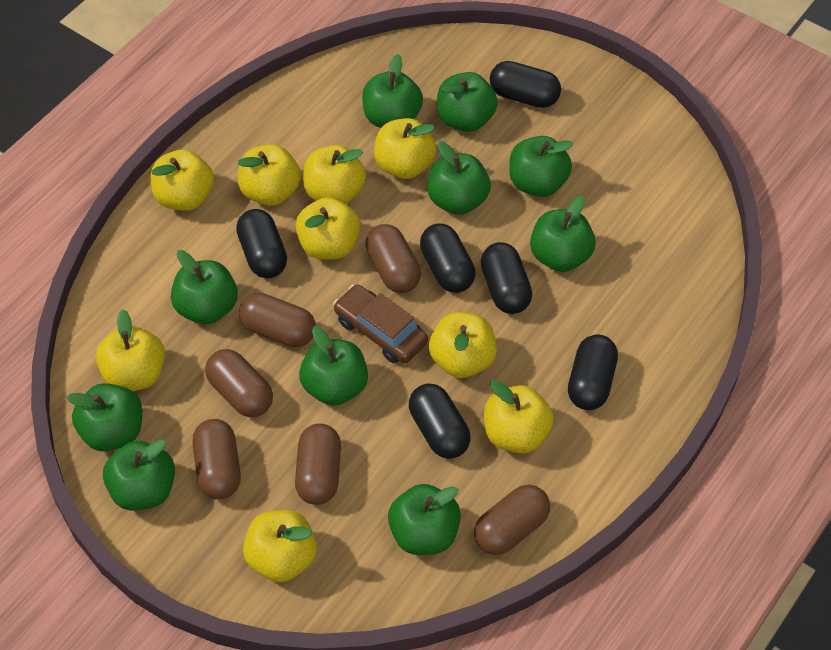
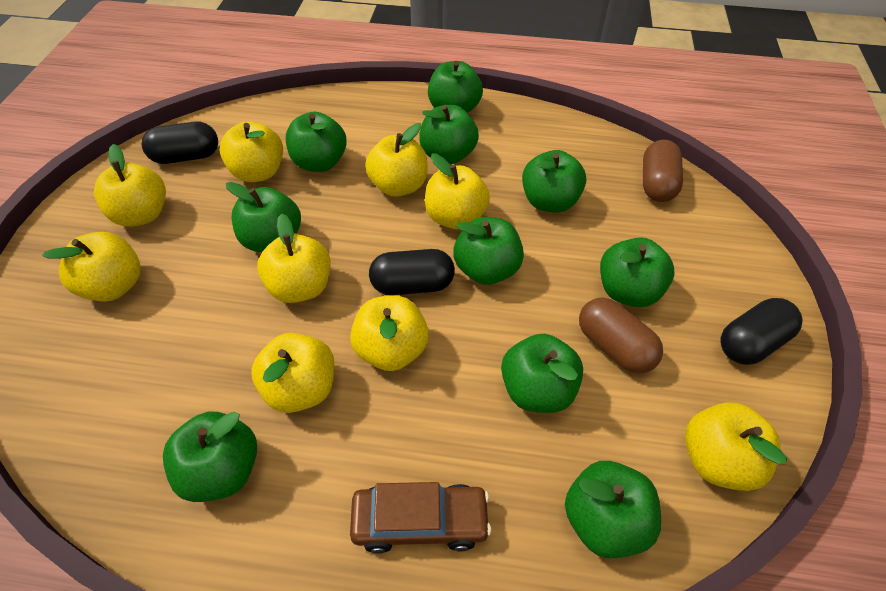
black capsule: [236,209,287,278] [409,383,471,459] [420,224,476,293] [481,242,532,314] [490,61,561,108] [568,334,618,410] = 6 -> [142,121,218,164] [369,249,455,295] [720,298,803,365] = 3
brown capsule: [193,419,241,499] [205,349,273,417] [239,293,316,347] [295,424,341,505] [365,224,421,293] [474,484,550,555] = 6 -> [579,297,663,373] [643,140,683,202] = 2

